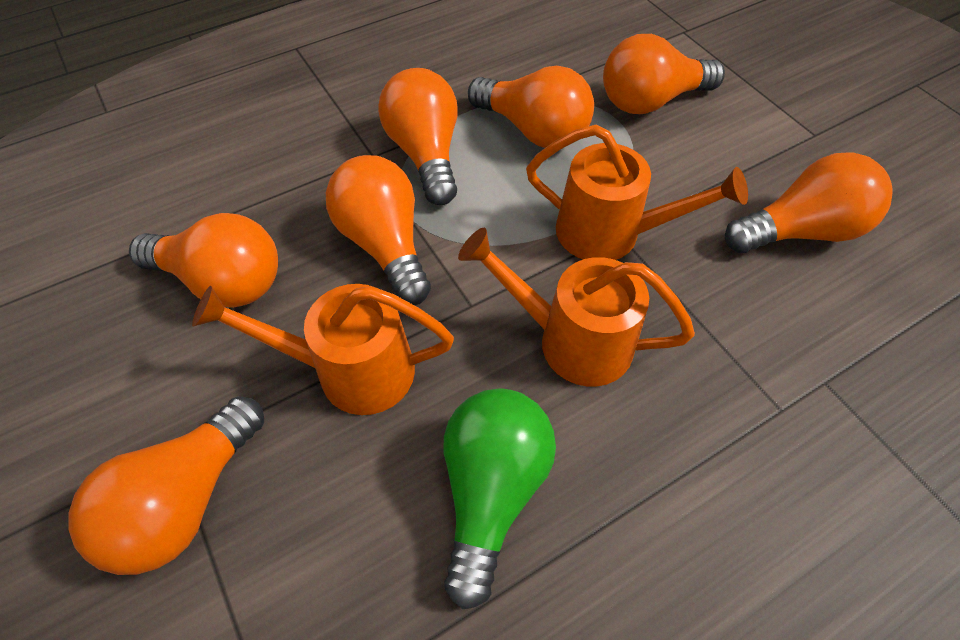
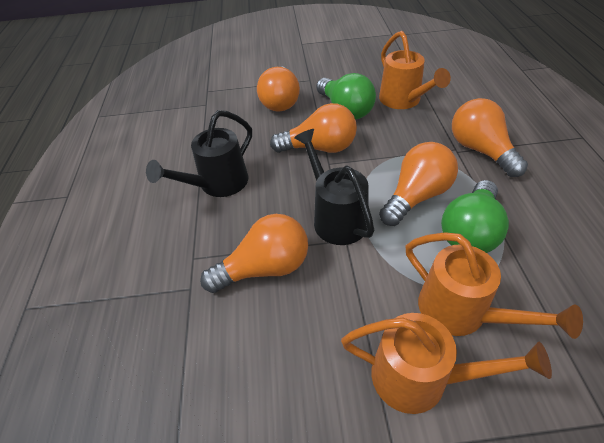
black watering can: none = 0 -> [146,110,252,197] [294,129,374,245] = 2
green light bulb: [443,388,556,609] = 1 -> [316,73,376,119] [441,180,509,253] = 2
orange light bulb: [68,396,264,575] [129,213,278,308] [326,155,431,305] [378,68,458,205] [468,66,594,148] [603,34,725,114] [725,152,893,253] = 7 -> [200,214,308,293] [257,67,300,112] [270,103,357,153] [379,142,458,226] [452,98,528,177] = 5

